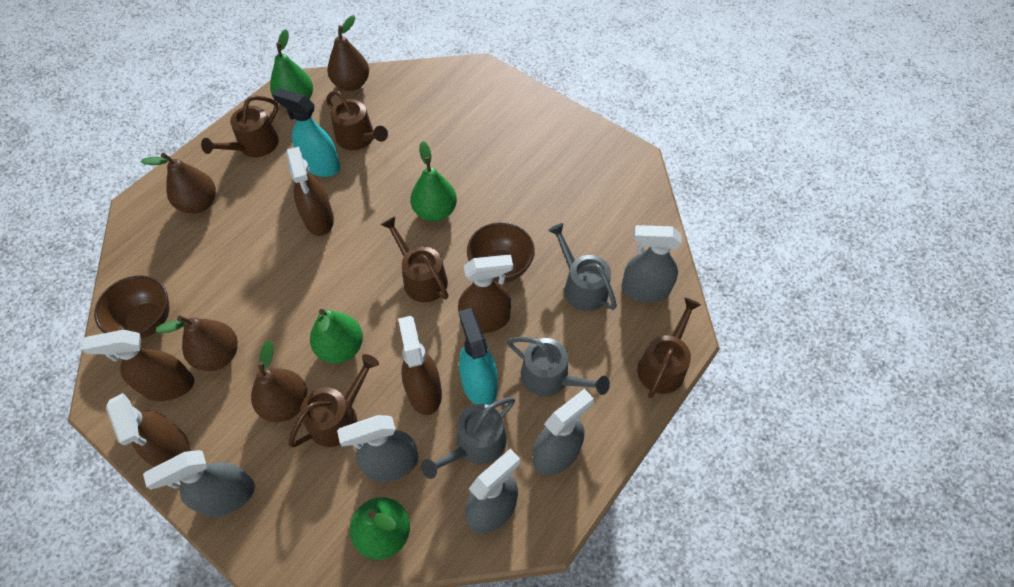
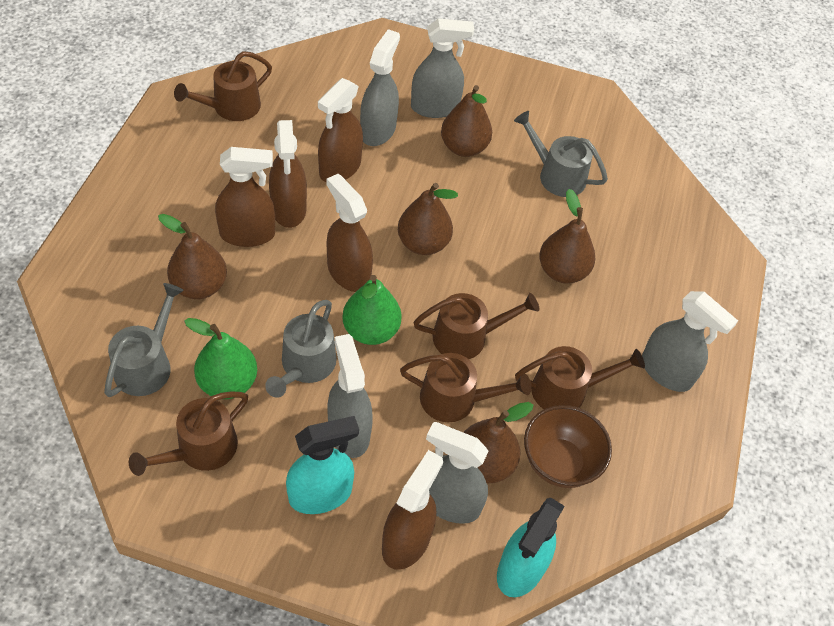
brown bowl: [94,275,169,339] [467,222,535,283] = 2 -> [524,405,612,488] = 1
brown pear: [140,153,216,214] [155,316,238,371] [251,340,307,422] [328,15,369,91] = 4 -> [158,214,227,299] [398,183,458,255] [441,85,492,157] [463,402,534,483] [539,189,595,284] = 5
green pear: [270,29,313,99] [310,309,363,363] [350,497,410,560] [410,141,457,222] = 4 -> [184,318,257,399] [342,275,402,345] = 2

